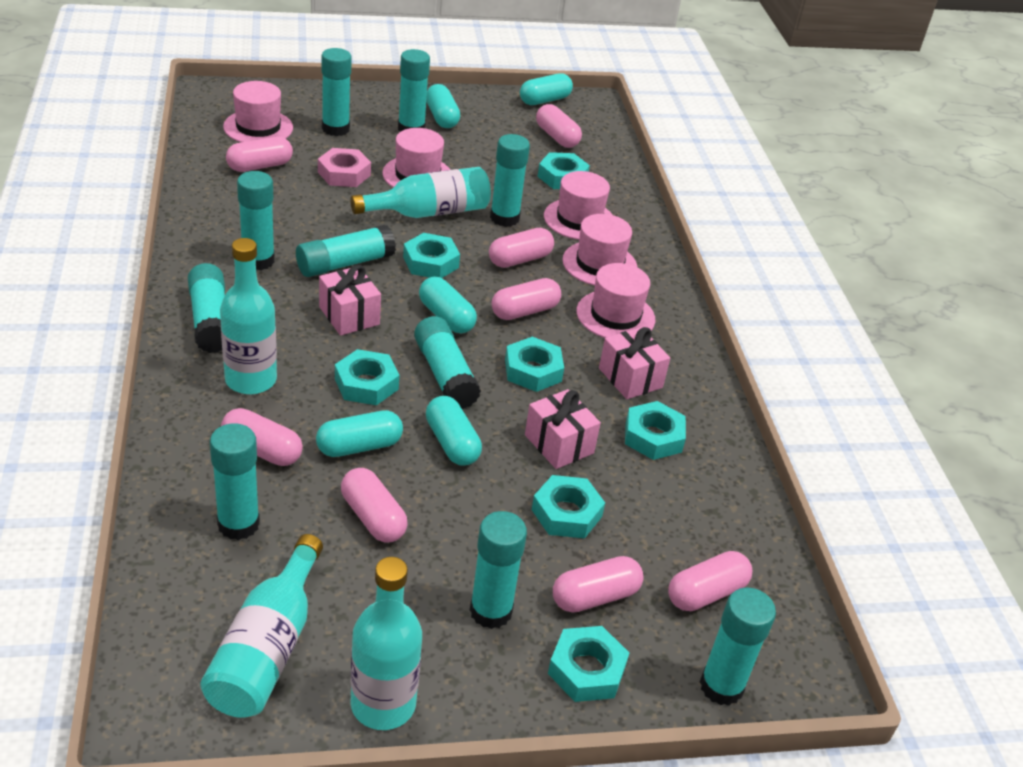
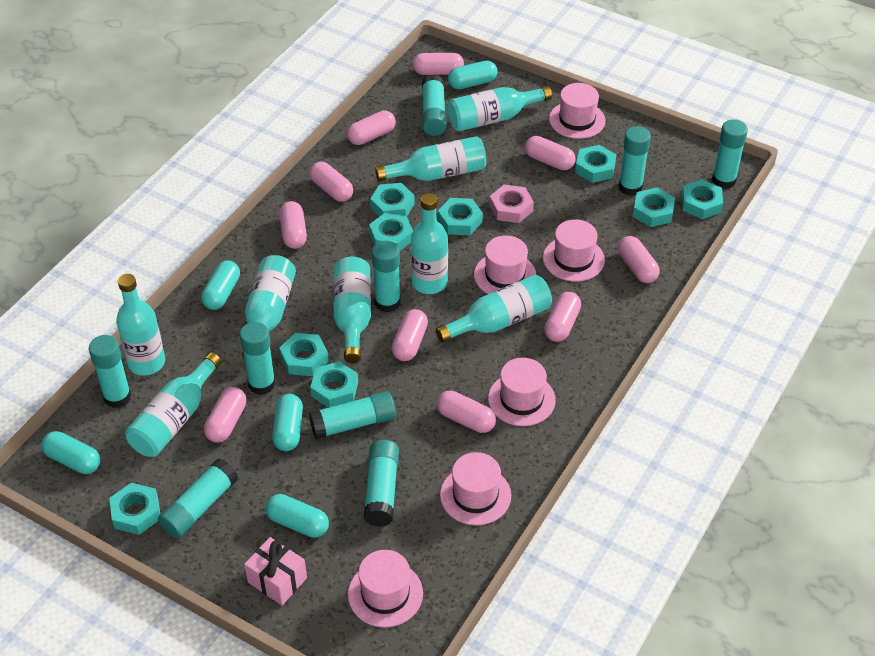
pink capsule: [221,408,303,466] [226,137,293,172] [341,468,408,543] [489,228,554,268] [492,278,561,320] [536,104,582,148] [553,556,643,613] [668,551,752,611] = 8 -> [204,387,246,443] [279,201,307,249] [309,162,353,202] [347,110,396,145] [392,309,428,361] [413,53,464,75] [437,391,496,433] [525,136,576,170] [544,292,581,342] [618,236,660,283] = 10
pink gift: [319,265,381,336] [525,389,601,469] [599,327,670,399] = 3 -> [244,537,307,605] = 1
pink hat: [223,81,293,142] [382,128,451,187] [544,171,613,240] [562,214,638,286] [576,263,655,338] = 5 -> [348,550,423,627] [440,452,511,525] [474,235,536,294] [488,358,556,426] [543,219,605,282] [549,83,606,139] = 6
turquoise bottle: [200,534,323,718] [220,238,277,394] [350,167,491,218] [350,557,422,730] = 4 -> [116,274,165,376] [125,352,221,457] [242,255,296,358] [333,257,371,363] [375,136,486,181] [411,193,448,294] [436,275,552,343] [448,86,552,131] = 8
turquoise glue stick: [188,263,225,353] [210,423,260,540] [237,171,275,270] [296,225,396,277] [322,48,352,136] [398,49,430,132] [414,316,481,409] [470,511,527,629] [490,134,530,227] [700,587,776,706] = 10 -> [89,335,131,408] [158,458,238,538] [240,322,276,395] [309,391,396,439] [364,440,399,527] [372,241,401,312] [422,74,446,136] [618,126,651,196] [712,119,748,189] = 9
turquoise nut: [335,349,399,405] [403,233,460,278] [505,337,564,392] [532,475,605,538] [538,152,590,189] [548,626,629,702] [625,401,686,460] = 7 -> [109,483,160,535] [279,333,329,376] [310,361,358,408] [369,213,413,251] [370,183,415,217] [438,198,483,235] [575,145,616,183] [633,188,675,227] [682,179,723,219] = 9

